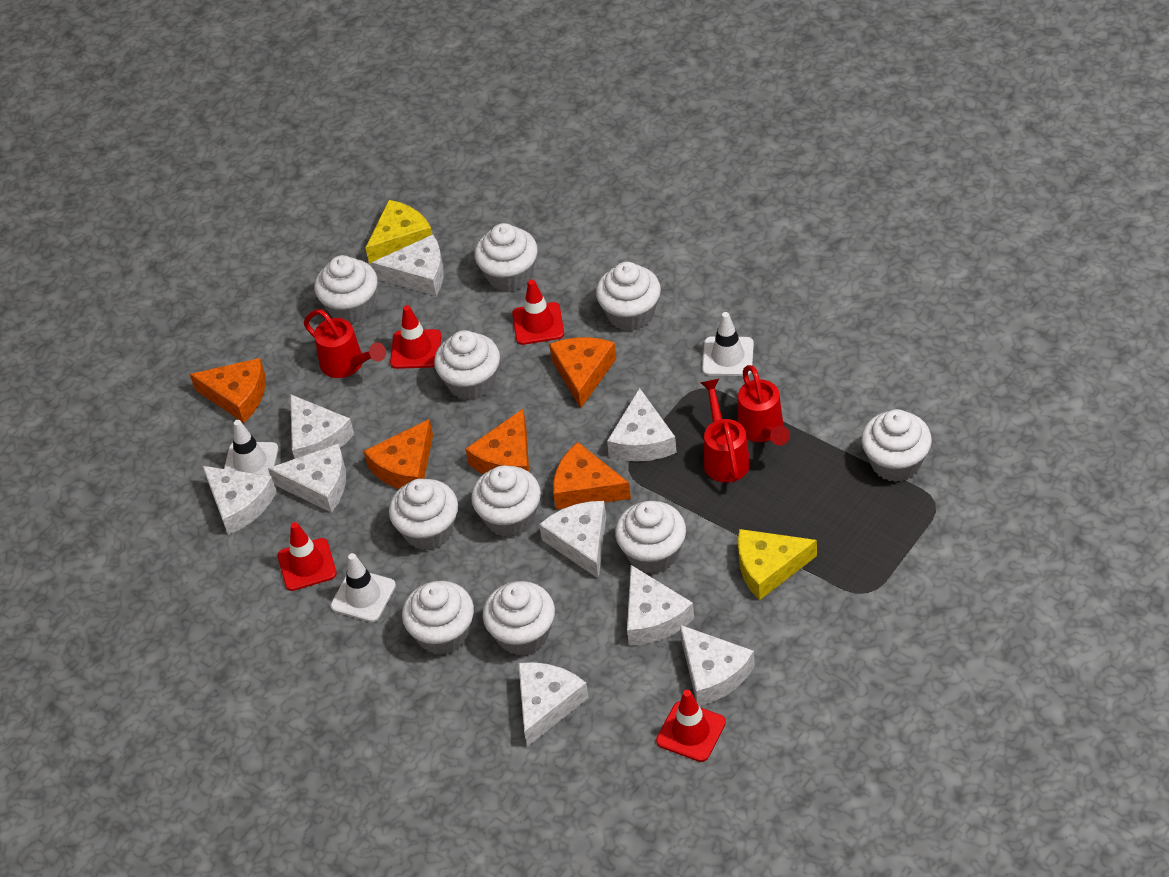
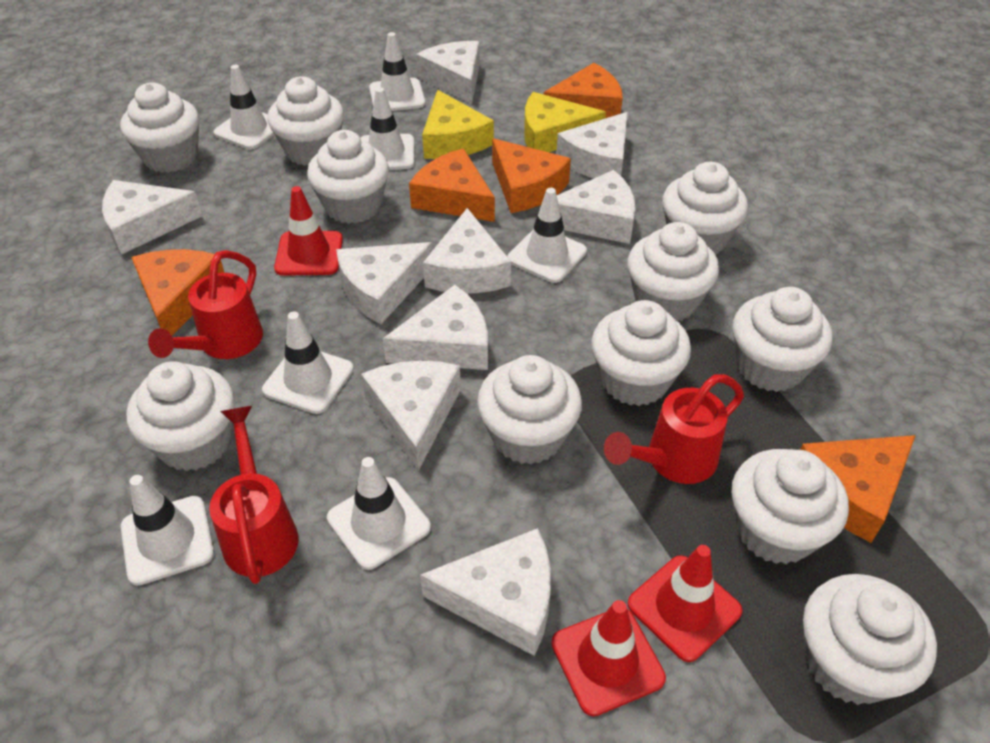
red traffic cone: [277,522,337,591] [390,305,441,369] [512,279,564,345] [656,690,726,762] = 4 -> [274,186,343,276] [551,600,666,716] [628,545,742,662] = 3
white cupcake: [314,255,377,324] [389,479,458,551] [402,581,474,655] [434,330,500,400] [471,465,541,537] [474,223,538,292] [483,581,555,656] [596,262,661,331] [615,501,686,574] [861,409,932,482] = 10 -> [120,83,199,173] [126,361,235,471] [268,76,344,166] [307,130,389,224] [477,355,582,464] [591,300,691,406] [627,222,719,321] [662,162,748,254] [732,449,849,564] [733,287,832,392] [803,574,937,705] = 11
white traffic cone: [224,420,278,476] [331,553,396,622] [702,312,754,376] = 3 -> [121,475,214,586] [214,65,274,149] [262,312,354,414] [327,457,431,570] [361,88,414,170] [369,32,425,111] [507,188,587,283] = 7

